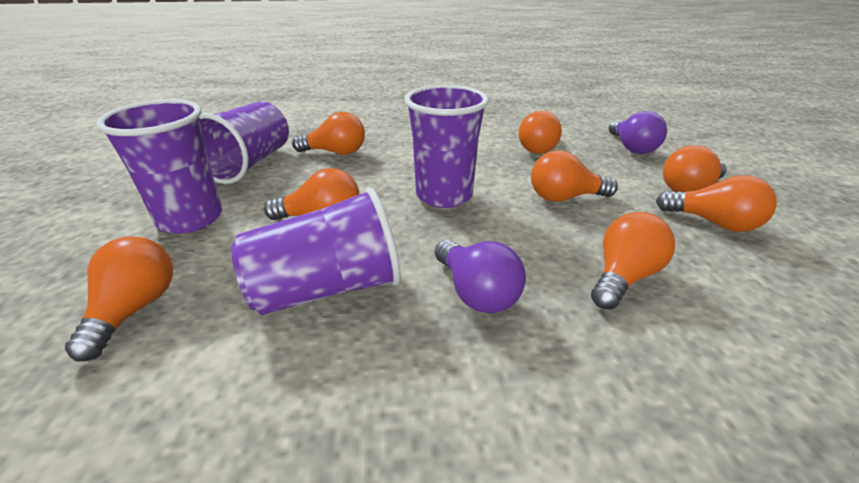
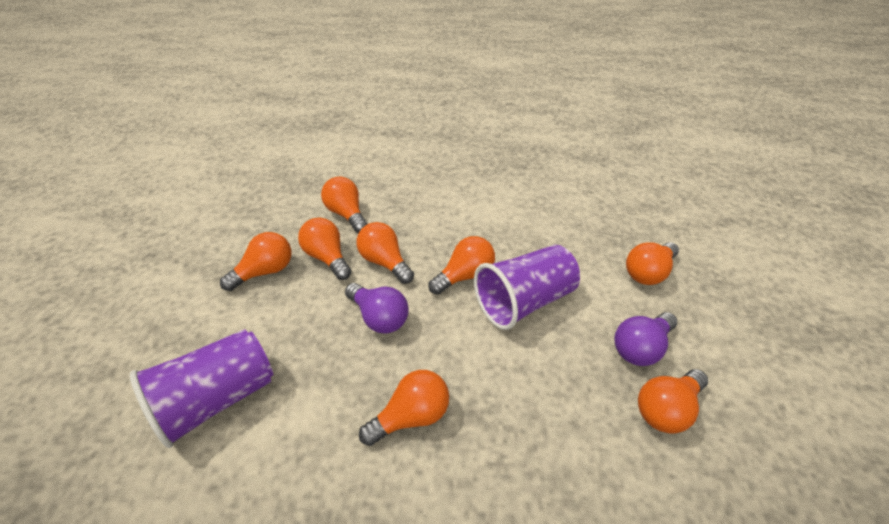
purple cup: [96,99,222,234] [199,101,289,184] [231,187,401,315] [404,85,489,208] = 4 -> [130,329,274,448] [474,245,580,330] = 2

